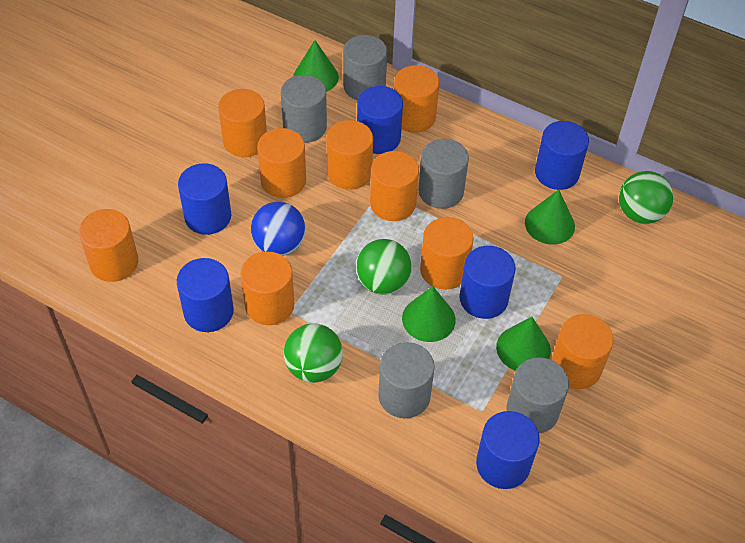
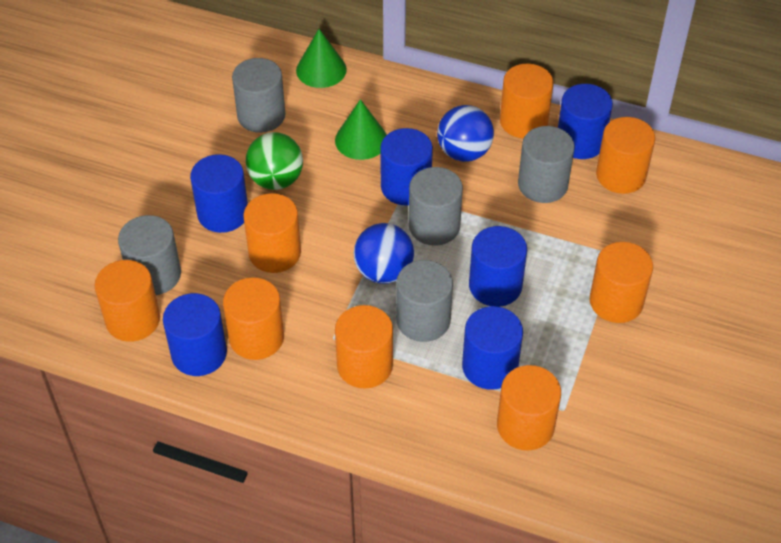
blue ball: [251,202,306,256] = 1 -> [354,223,414,284] [437,105,494,162] = 2
green ball: [284,324,343,383] [356,239,412,295] [619,171,673,224] = 3 -> [246,132,303,190] = 1
green cone: [293,40,339,92] [402,286,456,342] [496,317,551,371] [525,190,575,245] = 4 -> [296,29,347,88] [335,99,387,160] = 2
orange cylinder: [79,209,138,282] [218,89,267,157] [241,251,295,325] [257,128,306,198] [326,120,373,190] [370,151,419,221] [394,65,439,133] [420,217,474,290] [551,314,614,389] = 9 -> [94,260,160,342] [223,277,284,360] [243,193,301,273] [335,305,393,389] [497,365,561,451] [500,64,554,138] [590,242,653,323] [596,117,655,194] = 8

